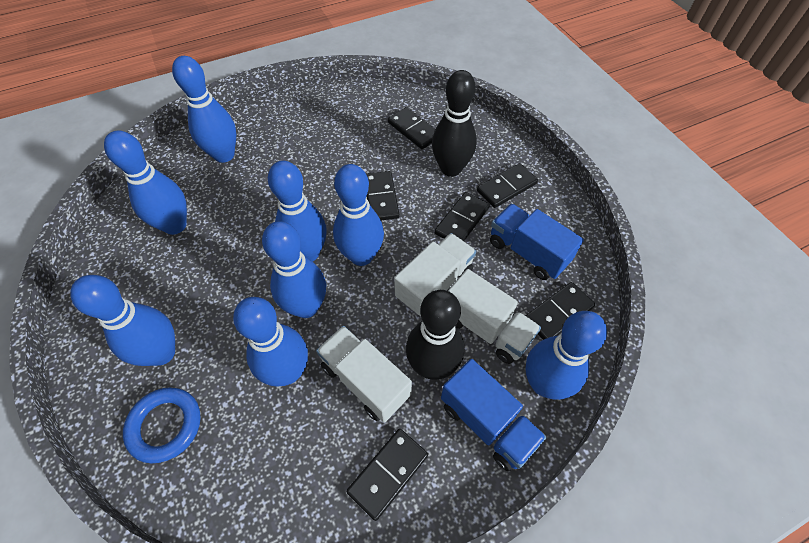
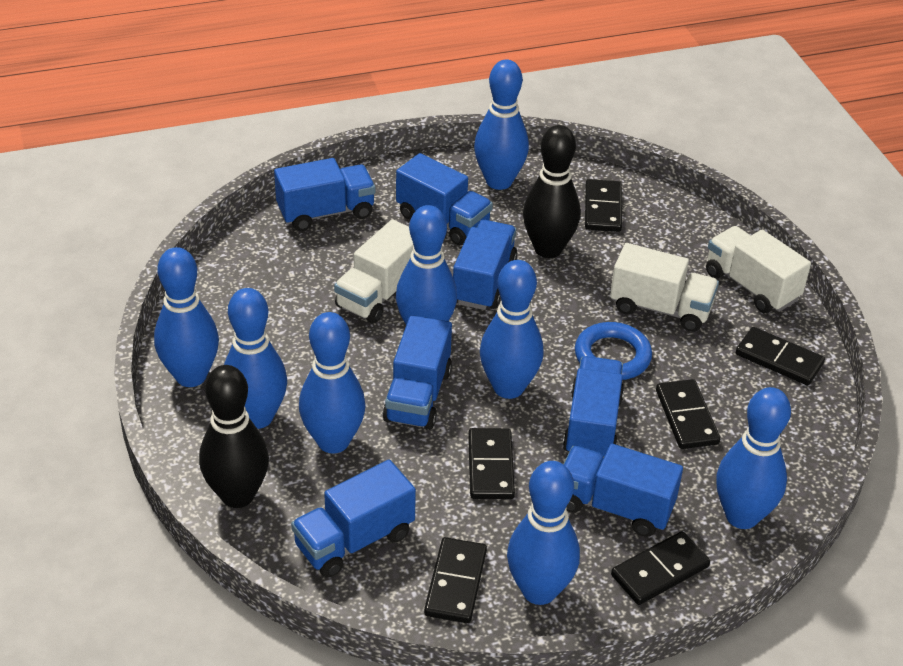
blue truck: [441,359,547,471] [490,204,584,280] = 2 -> [274,158,375,231] [291,460,416,578] [383,315,452,430] [396,153,493,245] [453,220,517,310] [563,356,624,458] [563,444,683,537] = 7

